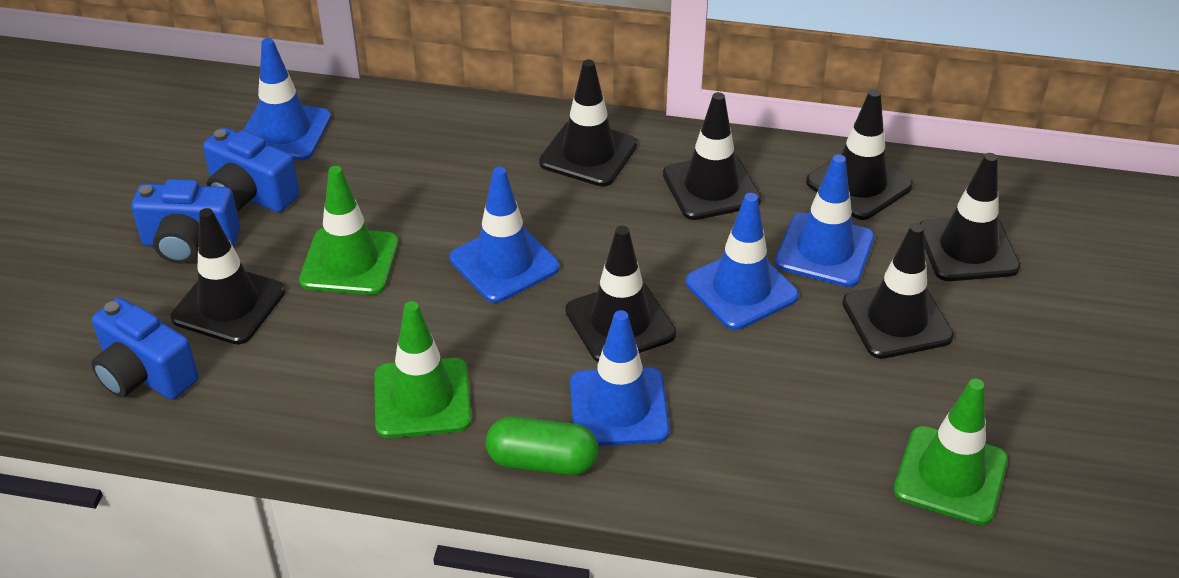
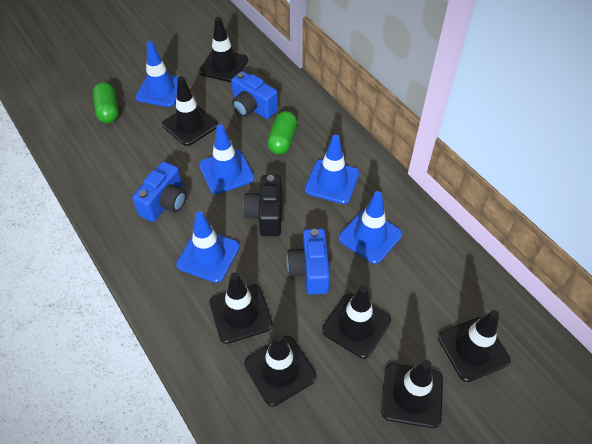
black camera: none = 0 -> [243,175,282,236] = 1
green capsule: [486,416,598,476] = 1 -> [93,82,119,123] [267,111,297,154] = 2
green traffic cone: [299,166,398,295] [374,301,472,438] [894,379,1008,525] = 3 -> none = 0

